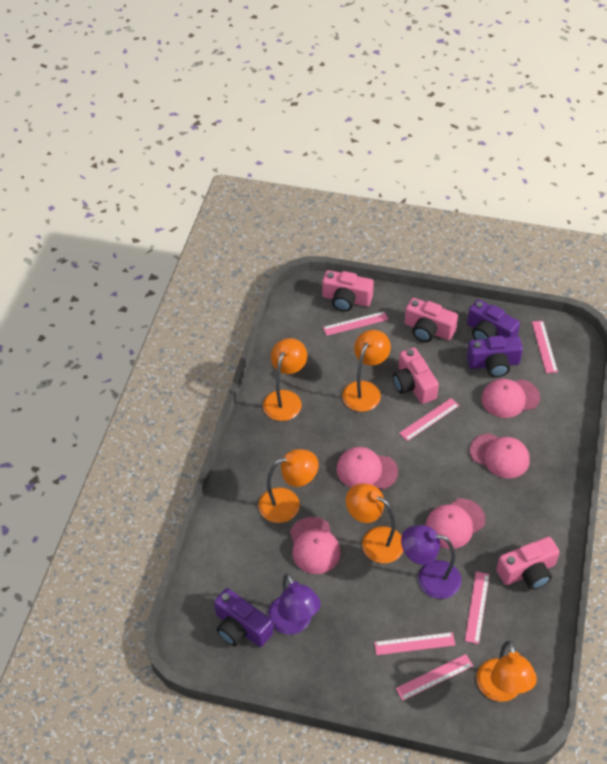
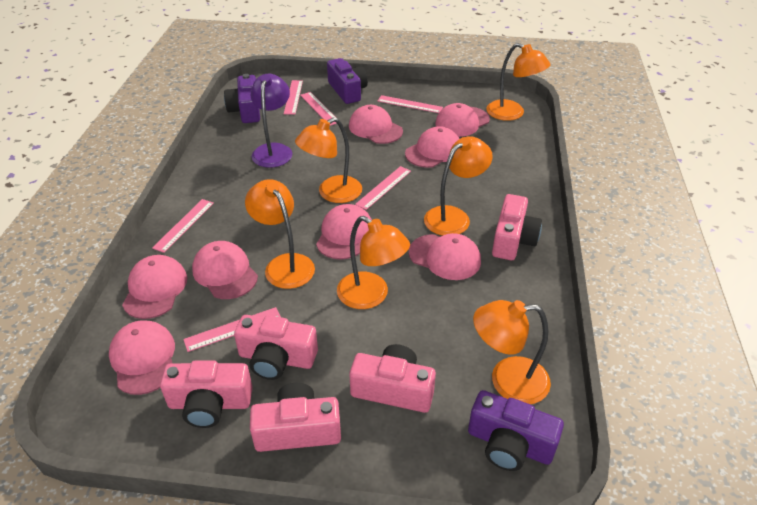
orange lamp: [258,449,319,523] [263,338,307,421] [342,330,391,412] [346,483,403,563] [476,641,537,702] = 5 -> [245,179,315,289] [295,117,362,203] [337,216,410,309] [424,136,493,236] [473,300,551,404] [486,43,551,121] = 6
pink camera: [322,270,374,312] [393,348,439,404] [405,298,458,342] [496,537,560,590] = 4 -> [160,360,253,428] [234,315,318,380] [250,383,341,452] [349,344,436,413] [492,194,542,260] = 5
pink cap: [290,517,341,574] [336,447,398,489] [425,499,485,549] [470,433,530,478] [481,379,540,418] = 5 -> [109,320,175,395] [122,255,187,319] [192,241,258,299] [316,204,372,260] [349,105,403,144] [405,126,459,168] [409,233,481,280] [435,103,490,137] = 8
purple lamp: [268,573,321,635] [401,525,461,599] = 2 -> [251,74,292,168] = 1

